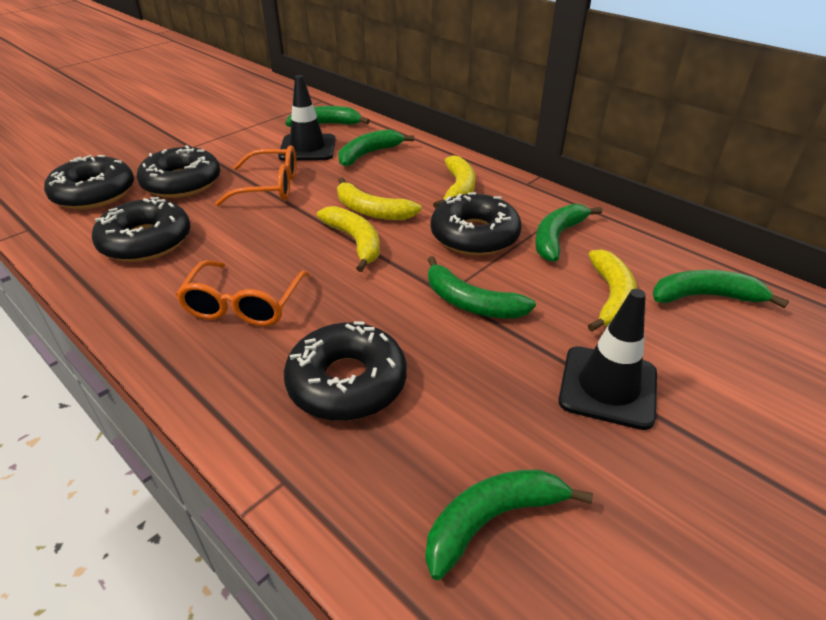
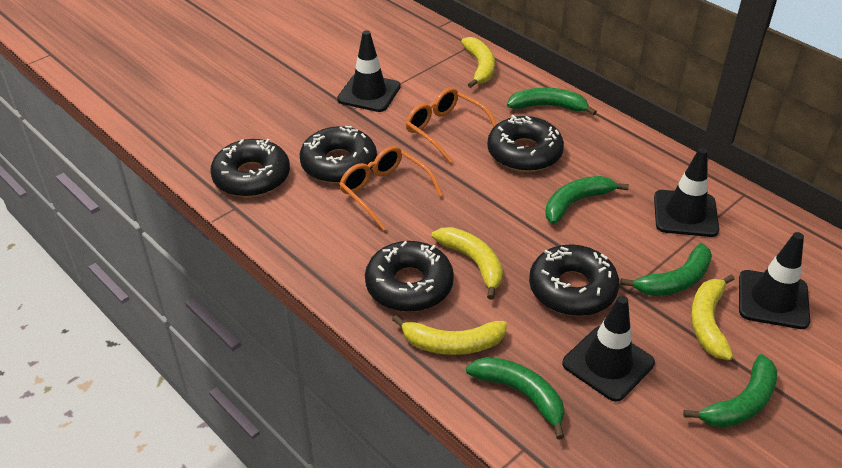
black traffic cone: [278,75,336,161] [558,289,657,430] = 2 -> [337,30,401,112] [562,295,655,402] [654,148,719,237] [739,232,810,329] = 4
green banana: [286,106,370,127] [338,129,414,167] [425,469,593,580] [428,256,536,319] [535,204,602,262] [652,270,789,308] = 6 -> [466,357,564,440] [507,88,597,115] [545,176,629,224] [620,243,712,296] [683,354,777,428] = 5

